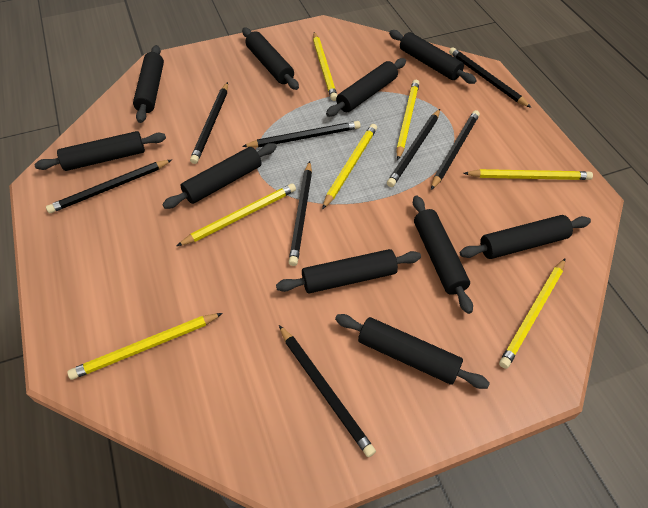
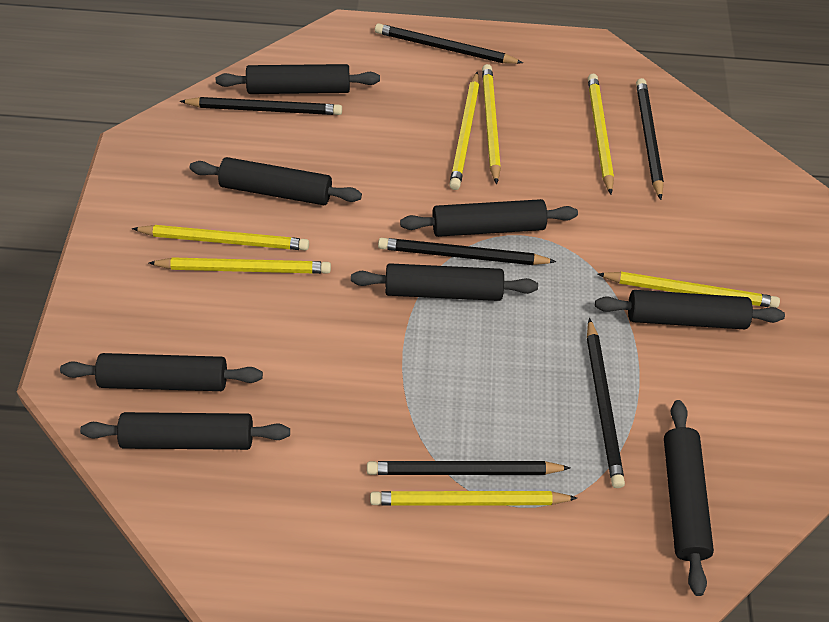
black pencil: [46,160,172,213] [190,82,228,164] [242,121,361,148] [279,325,376,457] [289,161,312,266] [387,109,440,187] [431,110,480,190] [449,47,531,108] = 8 -> [179,97,342,115] [367,461,570,475] [375,23,523,64] [378,238,556,265] [587,318,625,488] [636,78,664,200] = 6
black rolling pin: [34,131,166,171] [133,45,164,123] [162,143,277,209] [242,28,299,90] [276,249,421,293] [326,58,406,117] [335,314,490,389] [389,30,477,84] [413,196,473,314] [460,215,591,259] = 10 -> [60,353,263,391] [80,412,290,450] [190,157,362,205] [216,64,380,94] [351,263,538,301] [400,199,578,237] [595,290,785,329] [664,400,714,596] = 8

